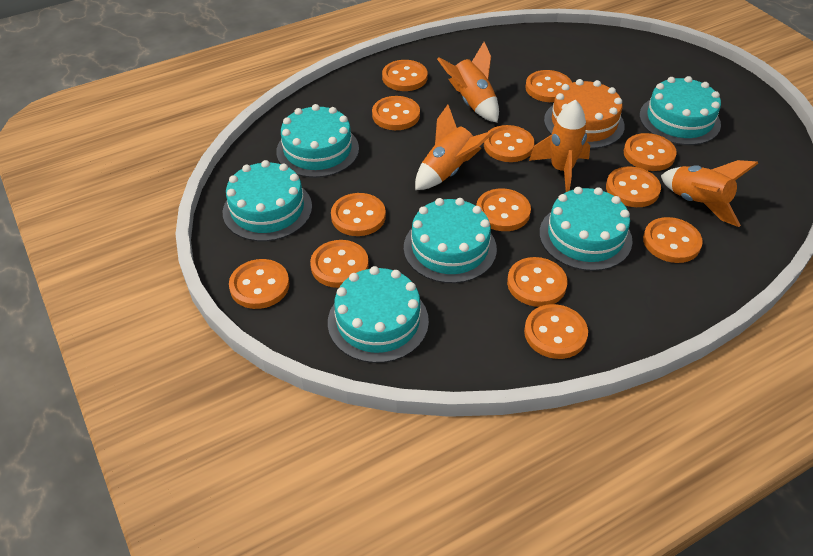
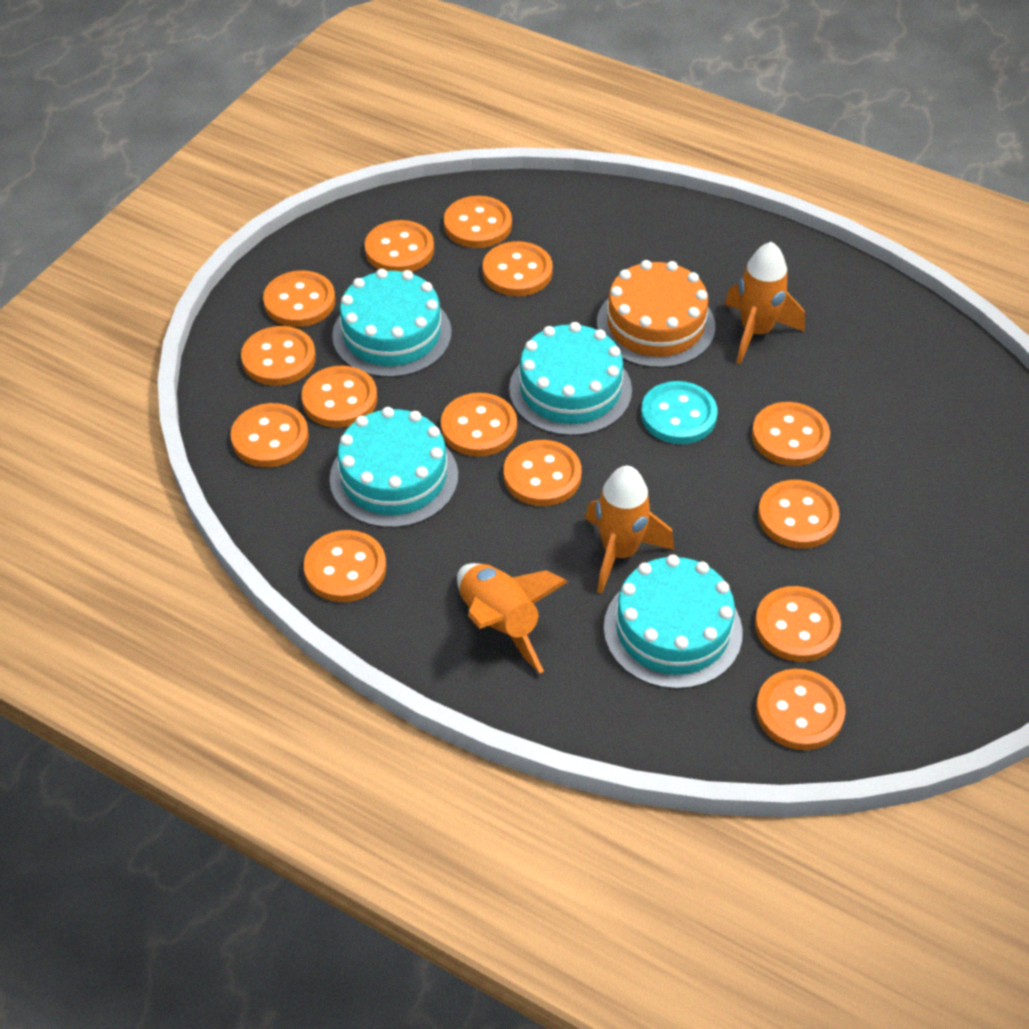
orange button: [229,259,289,309] [310,240,369,288] [331,193,386,236] [372,96,420,130] [382,60,428,91] [476,188,531,231] [484,125,534,162] [507,257,568,307] [524,304,588,359] [525,70,572,102] [606,166,661,207] [624,133,677,171] [643,217,703,263] = 13 -> [231,403,309,467] [241,326,316,386] [263,270,335,327] [301,366,377,428] [304,530,386,602] [365,220,434,272] [441,393,517,457] [444,196,512,248] [483,241,553,296] [504,440,582,506] [752,402,830,466] [755,586,841,662] [756,669,846,750] [758,480,840,549] = 14
orange rocket: [415,105,493,190] [437,42,499,123] [529,100,590,192] [661,160,759,227] = 4 -> [457,563,568,674] [585,466,674,594] [725,242,805,364] = 3
turquoise button: none = 0 -> [641,381,718,444] = 1
turquoise cake: [223,160,312,241] [276,104,359,178] [328,266,429,363] [404,198,497,283] [539,187,633,271] [639,76,721,145] = 6 -> [330,407,458,528] [332,269,452,378] [509,322,632,436] [604,555,743,689] = 4

